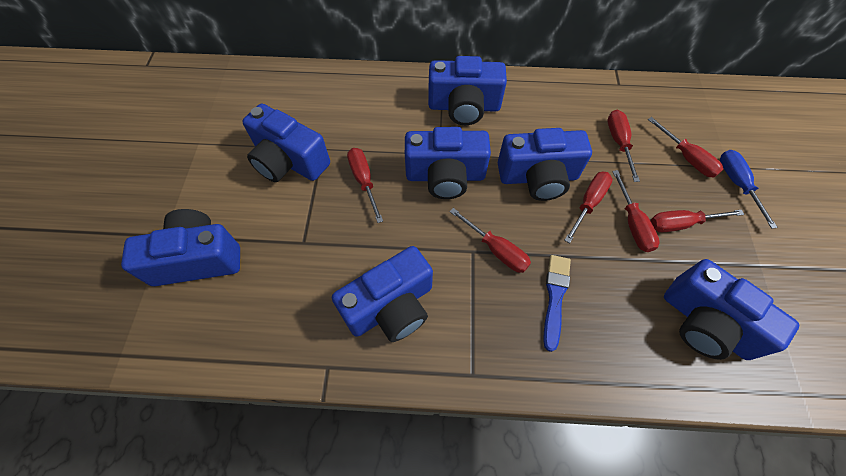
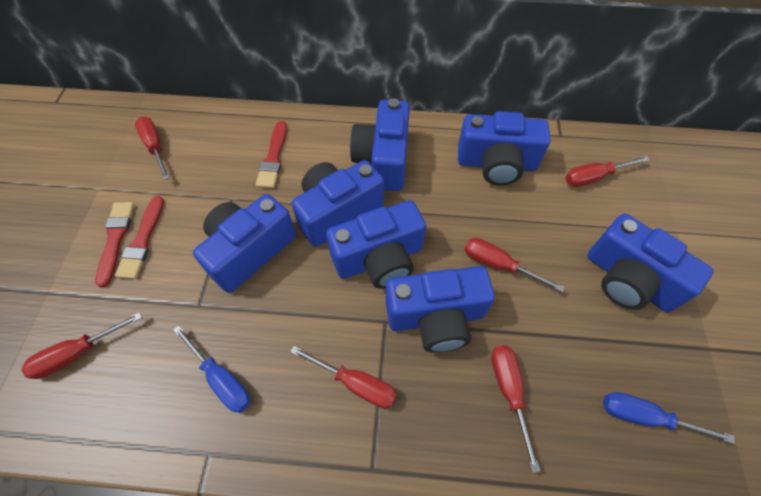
blue brush: [543,255,571,352] = 1 -> none = 0
blue screwdriver: [720,150,778,229] = 1 -> [173,325,250,413] [603,392,735,444] = 2
red brush: none = 0 -> [96,202,134,288] [115,196,164,279] [256,121,287,188] = 3
red screwdriver: [347,148,383,223] [450,208,531,273] [564,172,613,243] [607,110,640,182] [612,170,660,252] [648,117,723,178] [650,209,744,232] = 7 -> [21,312,142,379] [135,117,170,180] [290,346,397,408] [464,238,565,292] [491,345,540,473] [565,156,650,187] = 6

